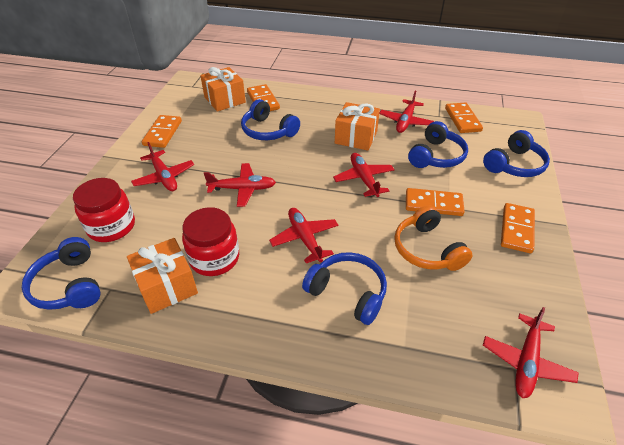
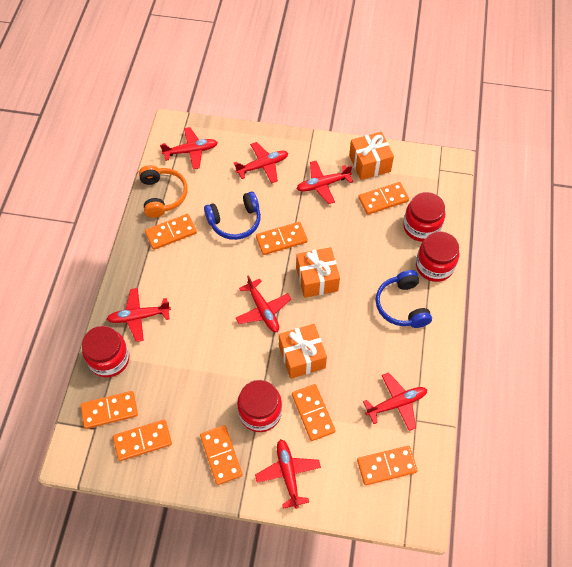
blue headphones: [22,237,101,310] [241,99,300,140] [302,252,387,325] [408,121,468,168] [483,130,550,177] = 5 -> [204,192,261,240] [375,270,432,328] = 2
orange domino: [142,115,182,148] [247,84,280,111] [406,188,465,216] [445,102,483,133] [501,203,535,253] = 5 -> [81,391,138,429] [113,419,172,461] [145,214,197,250] [200,425,243,485] [256,222,308,255] [292,384,336,441] [357,446,418,485] [358,182,409,215] = 8
red jar: [73,178,135,242] [182,207,239,276] = 2 -> [82,326,130,378] [237,380,282,432] [403,192,445,242] [416,231,459,282] = 4
red plane: [131,142,194,191] [204,163,276,207] [269,208,339,263] [333,153,395,197] [379,91,434,133] [483,307,579,398] = 6 -> [107,288,171,342] [160,127,218,169] [234,142,288,184] [236,275,291,332] [255,439,321,509] [297,161,353,204] [363,373,427,431] = 7

